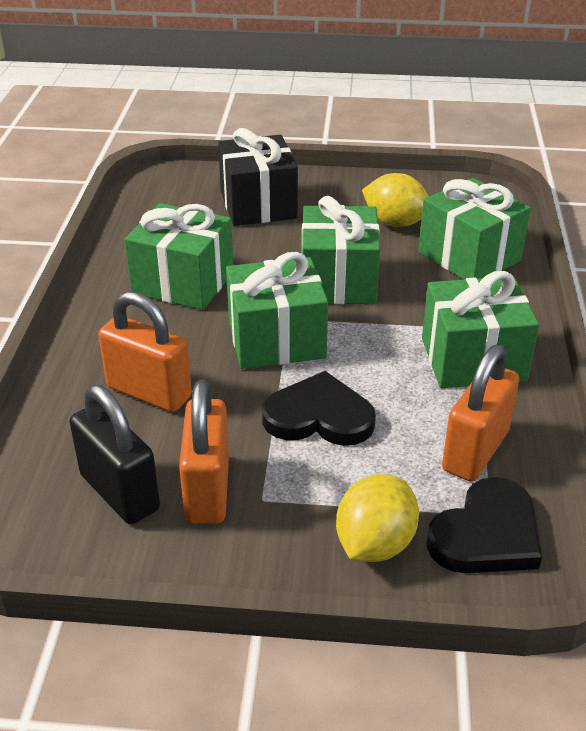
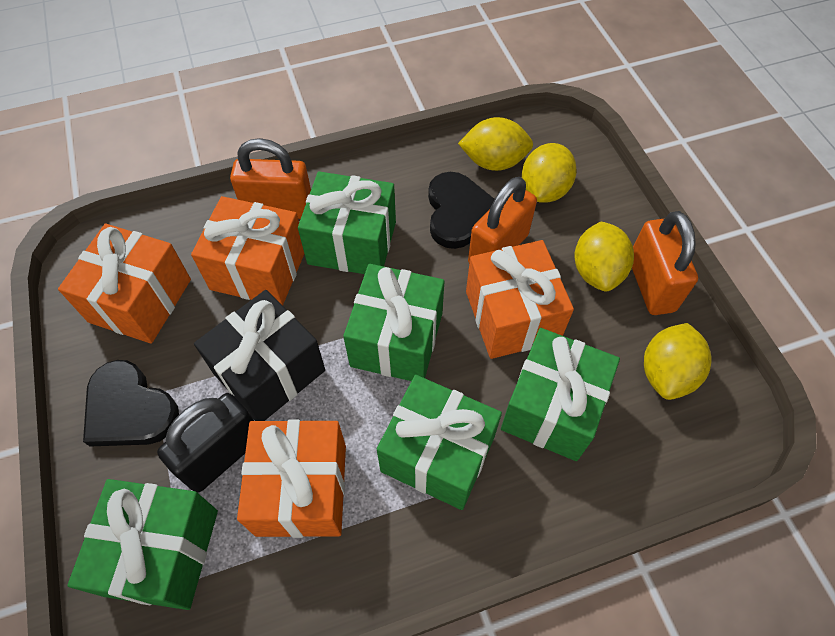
orange gift: none = 0 -> [58,224,191,344] [191,196,304,306] [237,419,346,538] [466,240,574,359] = 4
yellow lemon: [336,474,419,562] [362,173,428,227] = 2 -> [458,117,533,171] [522,143,577,203] [574,222,634,291] [644,323,712,400] = 4

